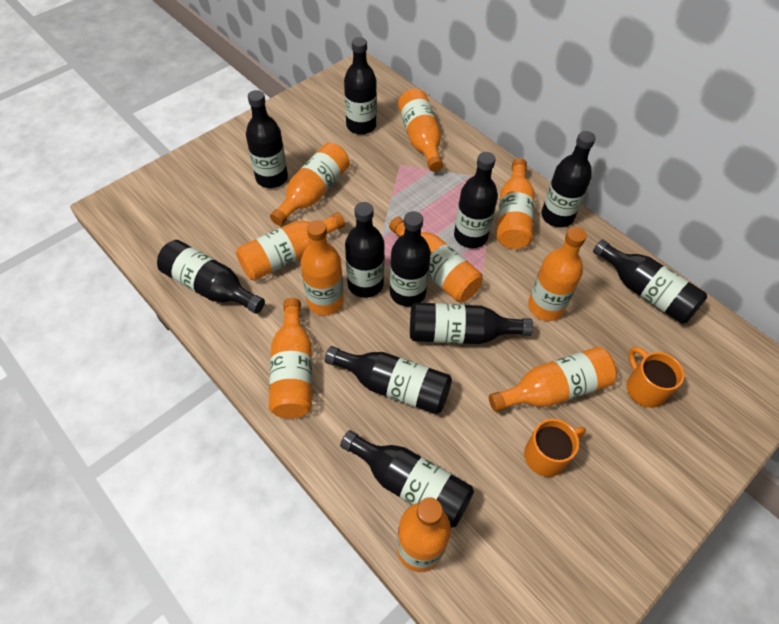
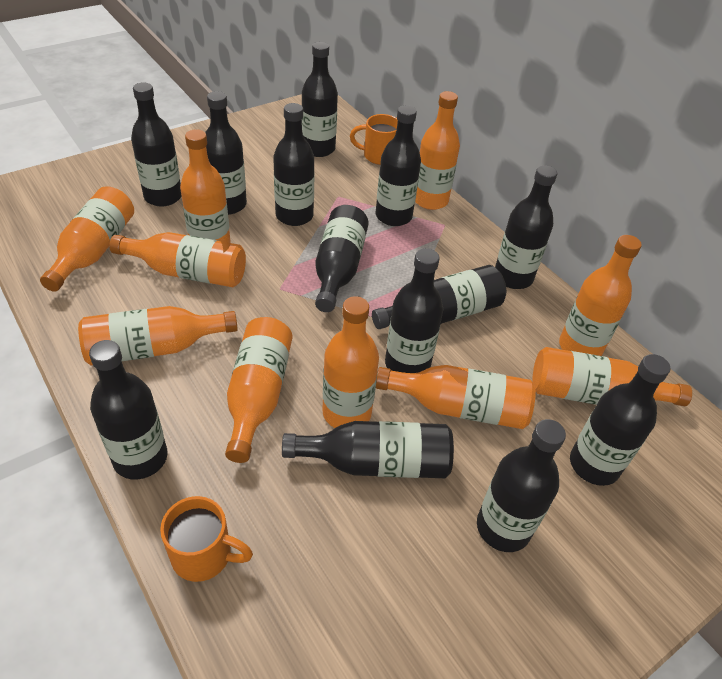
black bottle: [157,240,265,314] [246,90,288,188] [325,346,452,414] [340,430,474,528] [344,37,377,135] [345,202,385,298] [390,211,431,307] [410,302,533,344] [454,152,498,248] [541,131,596,227] [593,239,707,324] = 11 -> [89,340,168,480] [131,82,182,207] [205,91,247,215] [273,103,314,226] [282,421,454,478] [302,42,338,157] [315,205,369,312] [372,265,506,329] [376,105,421,226] [385,248,443,373] [477,419,566,552] [495,165,557,289] [570,354,670,486] = 13

